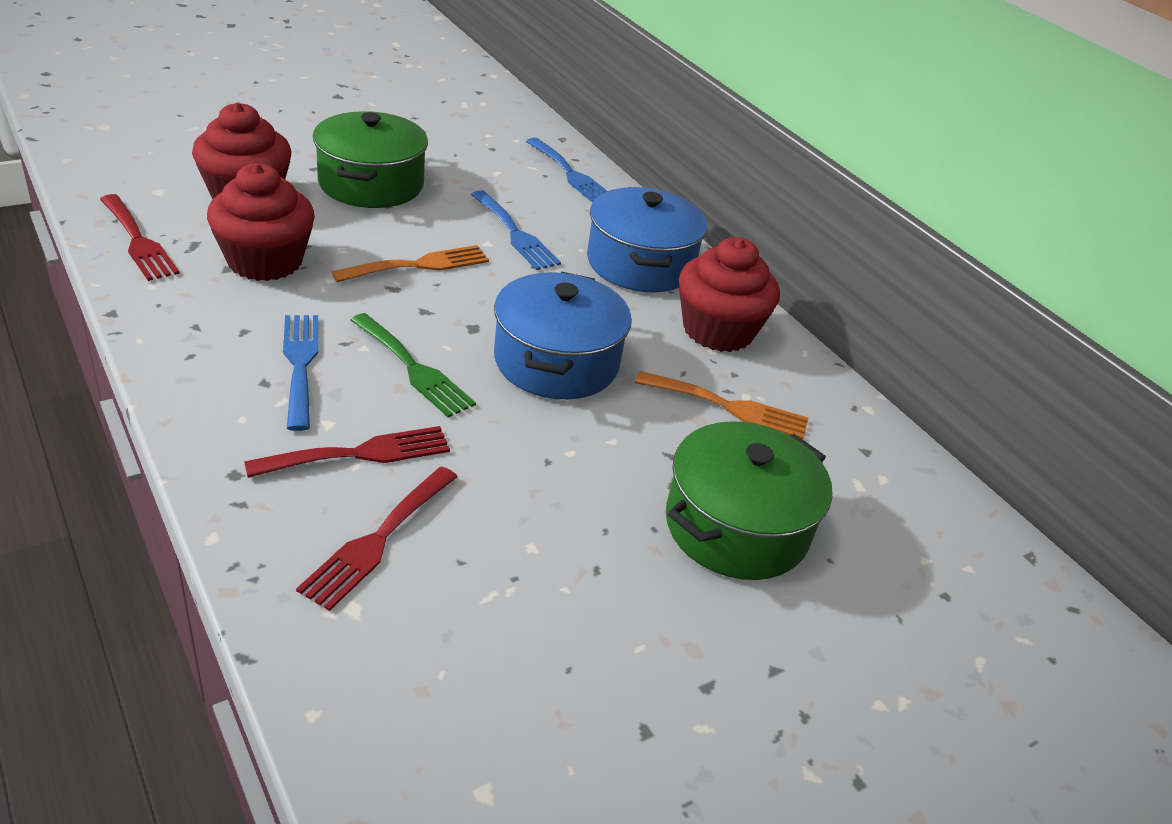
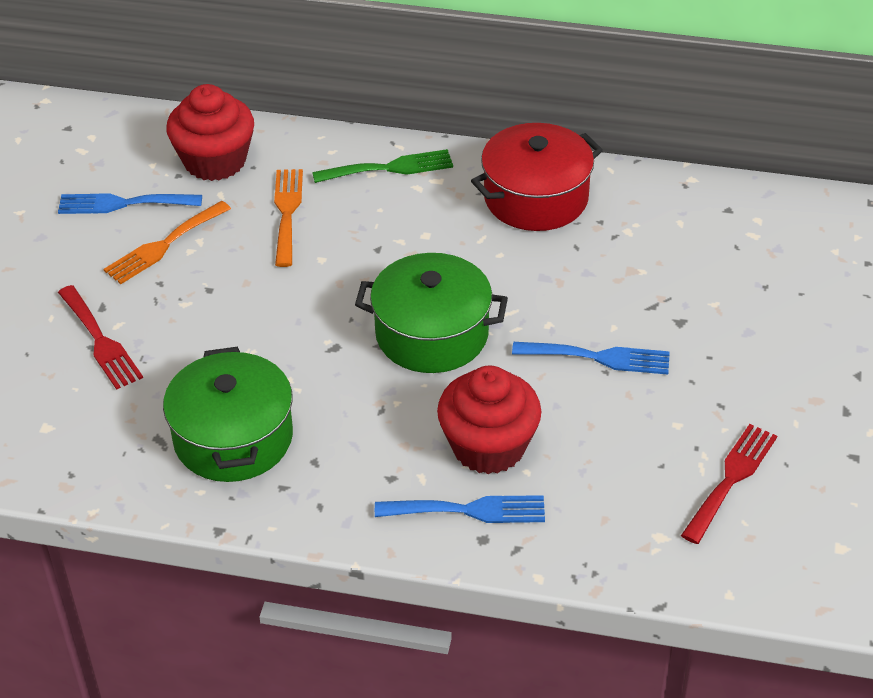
blue pot: [494,272,632,399] [587,187,707,292] = 2 -> none = 0
red cupcake: [192,102,291,199] [207,163,315,281] [679,237,780,352] = 3 -> [166,84,254,181] [437,366,541,474] = 2
red fork: [100,194,180,281] [244,426,450,478] [296,467,458,611] = 3 -> [58,285,143,390] [681,424,777,544] = 2
red pot: none = 0 -> [471,123,603,231] = 1

